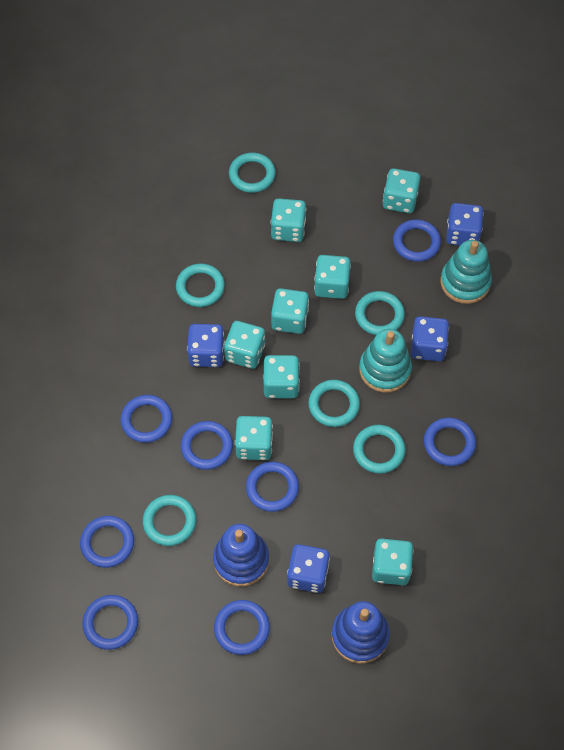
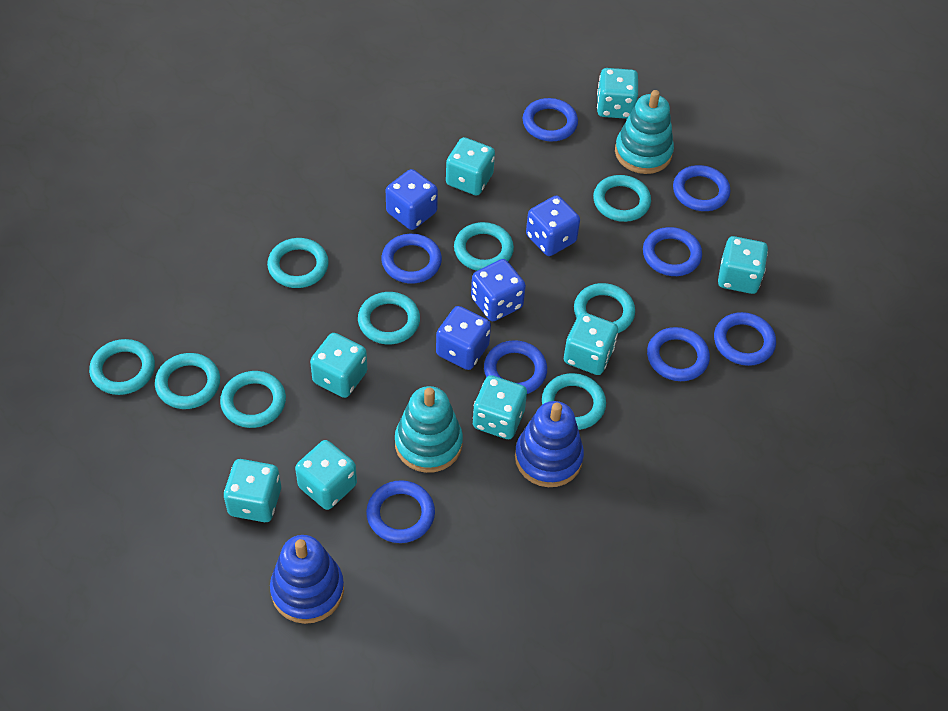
turquoise ring: [143,495,196,546] [176,263,225,307] [229,153,276,193] [308,380,360,427] [353,425,406,474] [355,291,405,335] = 6 -> [89,339,155,395] [155,353,220,409] [220,371,286,428] [267,238,329,288] [358,292,420,344] [454,222,514,271] [542,373,606,430] [574,283,635,333] [593,175,651,222] = 9

